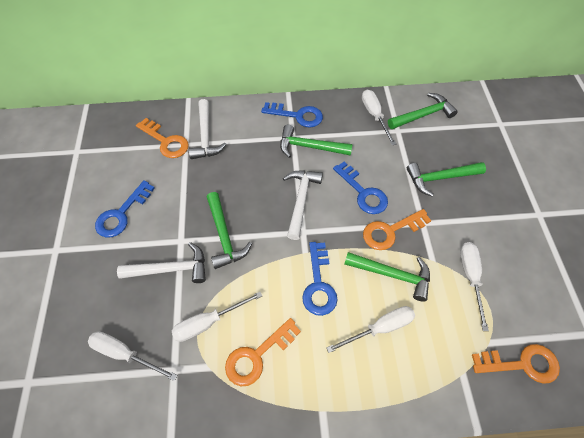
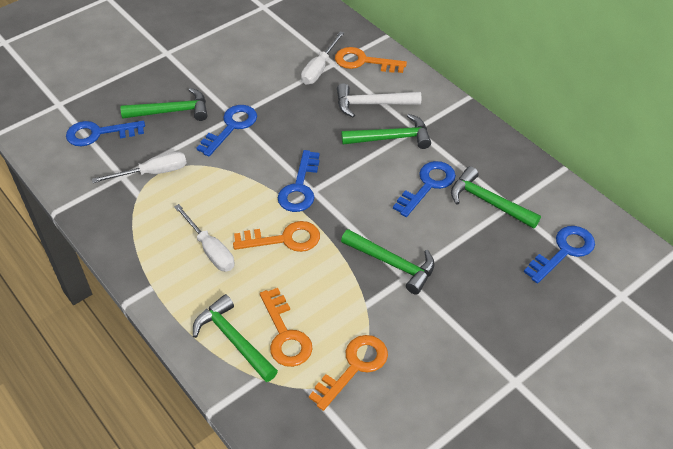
blue key: [95,180,155,237] [261,102,323,128] [302,242,338,316] [333,161,388,214] = 4 -> [66,121,145,146] [196,105,257,157] [278,150,320,212] [393,161,456,217] [524,226,595,283] = 5
white hammer: [117,242,206,283] [189,99,227,159] [283,171,323,240] = 3 -> [337,83,421,118] = 1
white screwdriver: [88,331,177,381] [172,292,262,342] [326,306,415,353] [362,90,396,146] [460,242,489,331] = 5 -> [92,151,187,183] [174,204,235,271] [301,31,344,85] = 3

